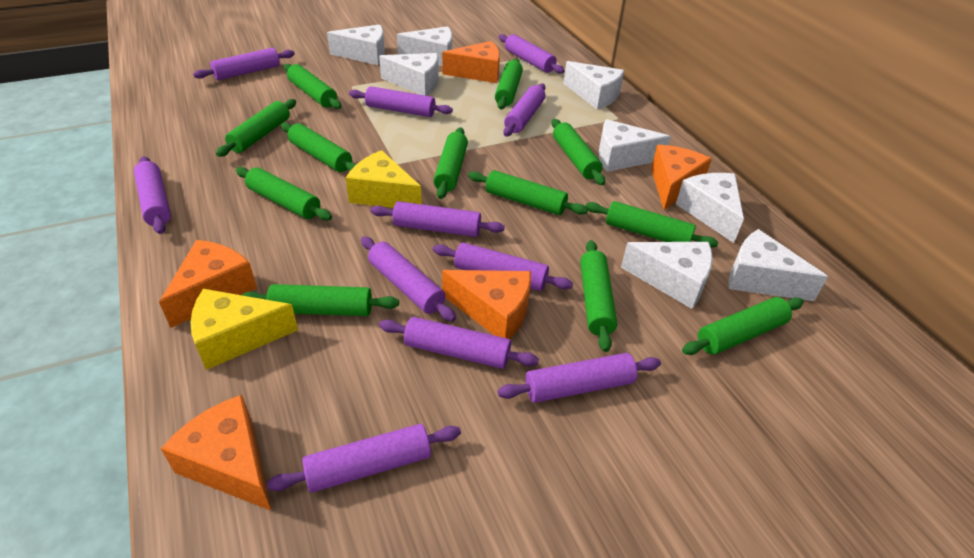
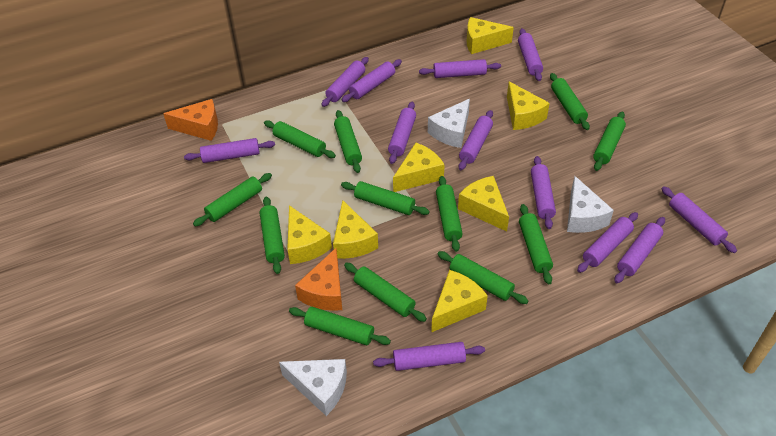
orange cheese: [159,240,257,328] [161,395,271,511] [442,41,500,83] [442,270,531,339] [651,145,712,210] = 5 -> [163,99,218,141] [295,248,342,311] = 2
purple rolling pin: [134,156,171,234] [193,48,295,80] [267,424,461,493] [349,86,453,117] [361,236,456,322] [370,201,505,237] [379,317,539,369] [433,243,573,291] [498,353,661,403] [499,34,565,73] [503,83,545,136] = 11 -> [184,138,275,163] [322,57,369,107] [342,59,402,102] [373,342,485,371] [388,102,416,164] [419,59,501,78] [459,110,493,170] [518,28,543,81] [531,156,556,229] [577,212,638,273] [615,217,665,283] [661,186,737,253] = 12
white cheese: [327,24,385,65] [379,53,438,96] [397,26,452,66] [563,61,624,109] [599,119,671,172] [621,242,713,309] [676,173,744,243] [728,229,828,301] = 8 -> [279,359,347,416] [428,99,470,148] [567,176,614,233] = 3
yellow cheese: [191,289,298,370] [346,150,422,208] = 2 -> [287,205,332,264] [333,200,378,259] [393,143,445,192] [431,270,488,333] [458,176,509,232] [467,17,514,54] [507,82,550,130] = 7

